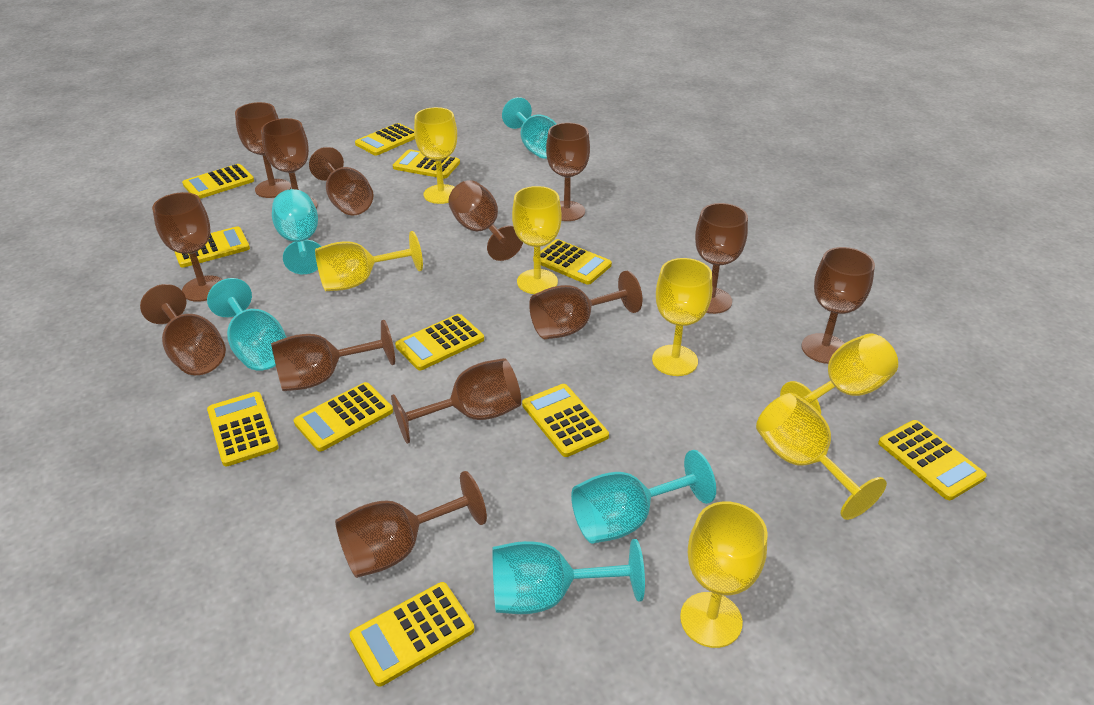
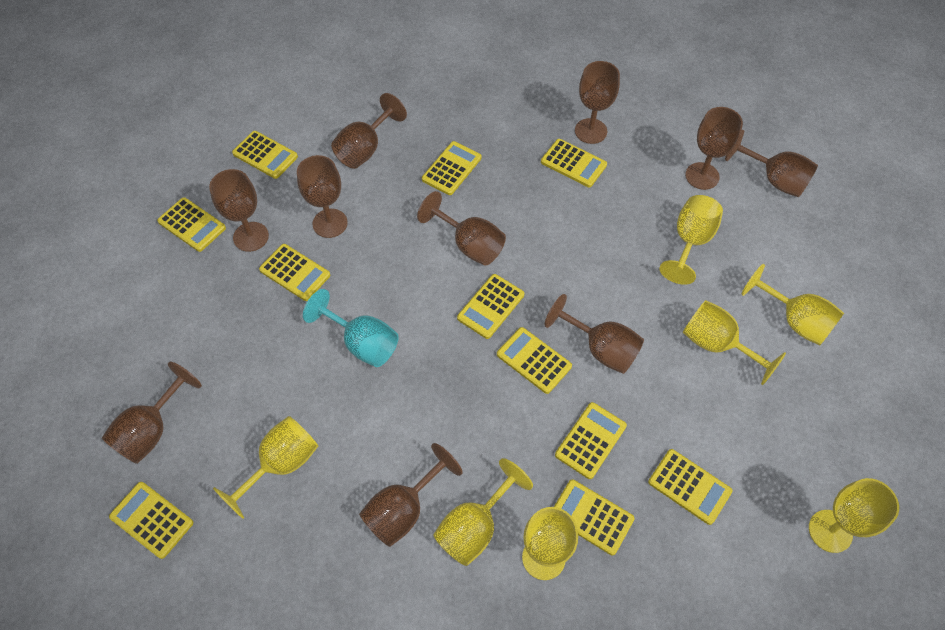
brown goblet: [140,284,226,375] [152,192,223,302] [235,102,291,198] [261,118,318,208] [271,320,395,391] [309,147,373,215] [335,471,487,578] [391,358,521,444] [448,180,523,261] [529,271,642,339] [546,123,590,221] [695,203,748,314] [802,247,875,364] = 13 -> [102,362,202,464] [209,169,269,252] [297,155,348,238] [331,93,407,169] [359,443,463,547] [417,191,506,266] [544,294,644,374] [575,61,620,144] [685,107,743,190] [725,130,818,197] = 10
turquoise goblet: [207,278,287,371] [272,189,321,274] [492,539,645,614] [502,97,556,159] [571,450,716,543] = 5 -> [303,289,399,367] = 1

